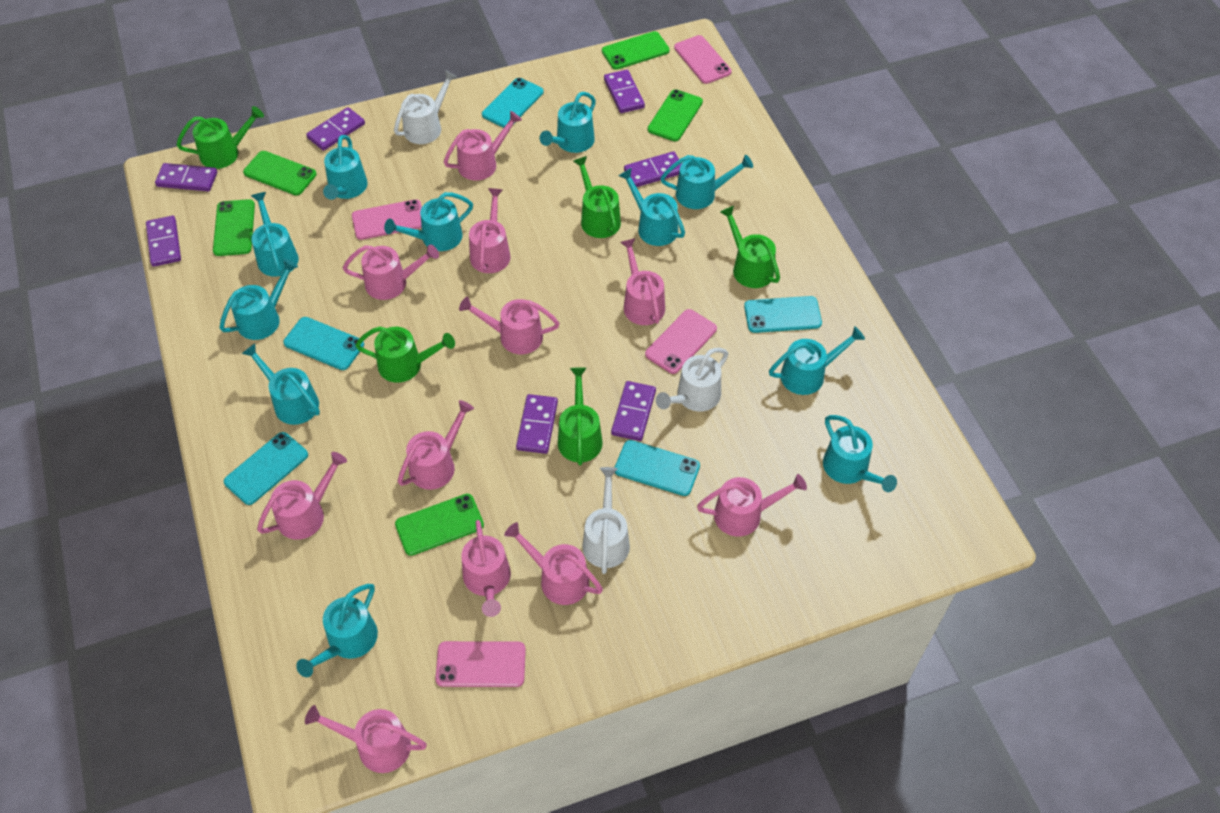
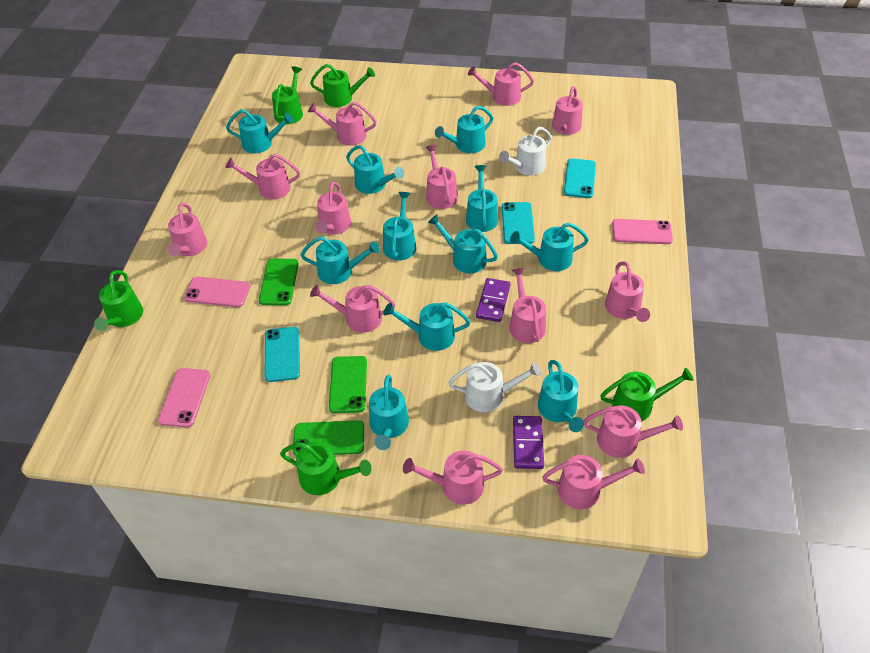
green phone: [213,199,255,256] [243,151,317,195] [395,494,484,556] [602,31,670,70] [648,89,703,141] = 5 -> [259,259,299,305] [293,420,364,456] [329,356,367,413] = 3
pink phone: [352,199,422,240] [435,641,526,687] [645,309,717,374] [674,35,732,84] = 4 -> [158,368,211,427] [184,277,250,307] [612,219,673,244] = 3
pink watering can: [257,452,347,540] [305,705,427,773] [343,244,439,300] [398,400,474,490] [444,111,522,181] [459,297,559,354] [461,520,511,617] [469,188,510,273] [504,522,603,605] [620,238,665,325] [697,474,807,537] = 11 -> [168,203,207,256] [225,154,300,199] [308,102,377,146] [310,285,395,333] [315,181,351,234] [403,451,503,505] [425,145,458,209] [468,62,534,106] [509,268,546,343] [542,455,645,509] [552,86,583,135] [583,405,683,458] [605,262,650,322] = 13
purple domino: [146,216,181,267] [155,163,217,191] [306,107,365,151] [516,394,558,454] [604,70,645,113] [611,381,656,441] [624,151,682,187] = 7 -> [476,278,511,322] [513,416,544,469] = 2
turquoise phone: [224,432,308,505] [283,317,364,370] [482,78,544,128] [614,440,700,496] [744,296,822,333] = 5 -> [264,327,300,382] [502,202,535,244] [564,159,596,198] = 3
white watering can: [394,70,457,144] [583,467,630,574] [656,348,728,412] = 3 -> [449,362,541,412] [499,127,552,176] = 2

